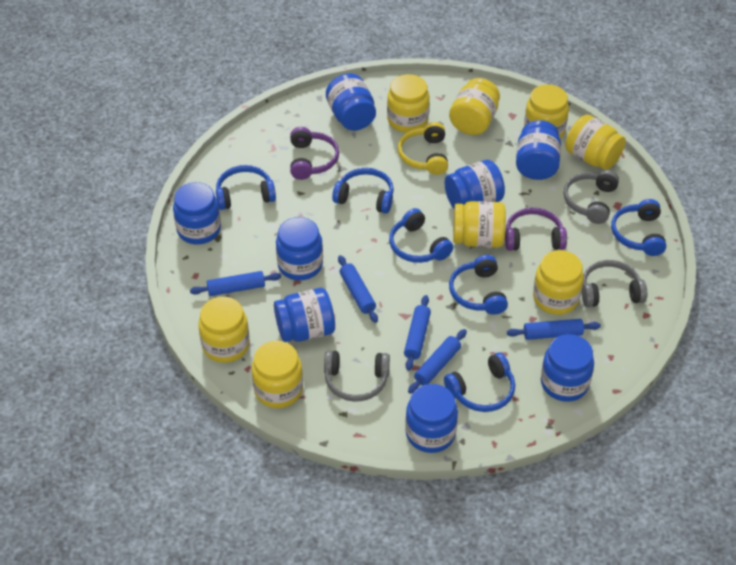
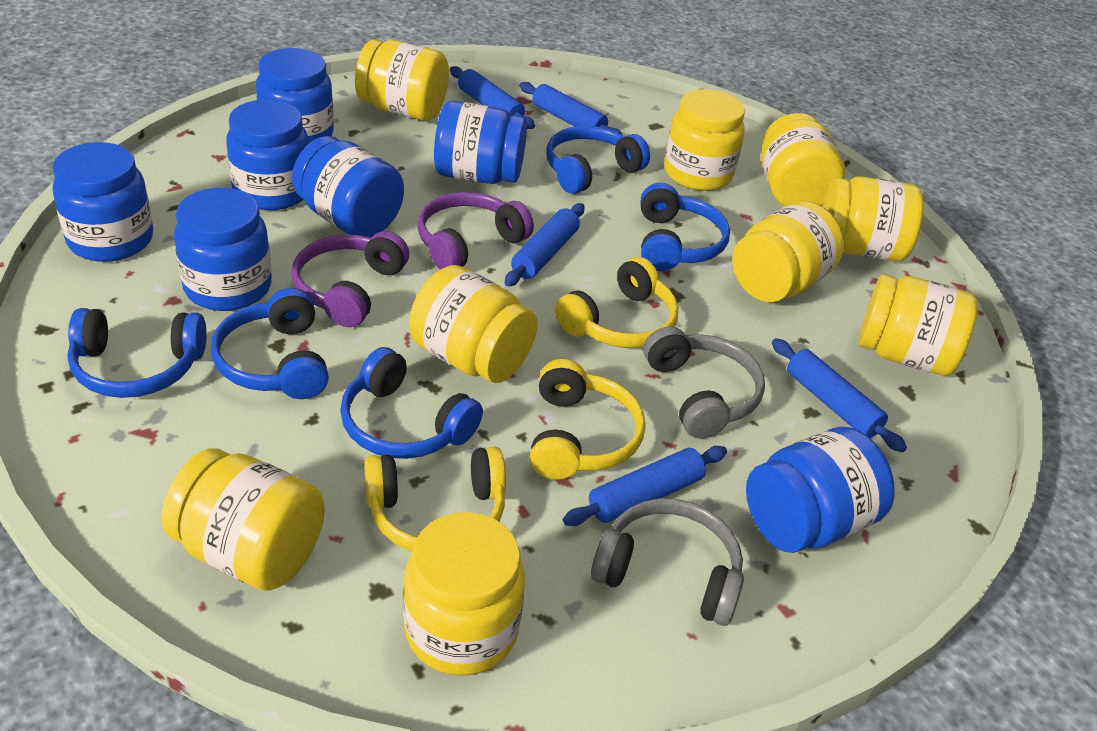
blue headphones: [216,165,276,210] [332,168,394,214] [389,208,453,263] [444,353,515,412] [449,255,508,315] [611,199,666,256] = 6 -> [67,308,207,398] [211,288,329,399] [340,347,483,459] [547,126,650,194] [641,183,730,271] = 5
blue jar: [173,182,221,244] [274,288,335,342] [276,217,323,281] [326,73,376,131] [405,384,458,453] [445,160,505,209] [516,120,561,180] [541,334,594,402] = 8 -> [53,142,153,262] [174,188,272,311] [226,100,309,210] [256,48,334,143] [292,136,404,237] [434,101,527,184] [746,427,894,553] = 7
grey headphones: [324,350,390,402] [564,170,619,224] [582,260,647,307] = 3 -> [591,498,744,626] [644,326,765,439] = 2
yellow headphones: [398,122,448,175] = 1 -> [364,447,506,552] [530,359,646,480] [555,257,679,348] = 3
yellow jar: [198,297,250,363] [252,341,303,408] [387,74,430,133] [449,78,500,135] [453,201,506,248] [524,84,569,139] [533,250,584,315] [565,115,626,170] = 8 -> [162,448,325,591] [355,40,449,121] [403,512,525,676] [409,265,538,383] [664,89,745,191] [732,201,844,302] [762,113,845,207] [823,176,924,261] [858,274,978,376] = 9

